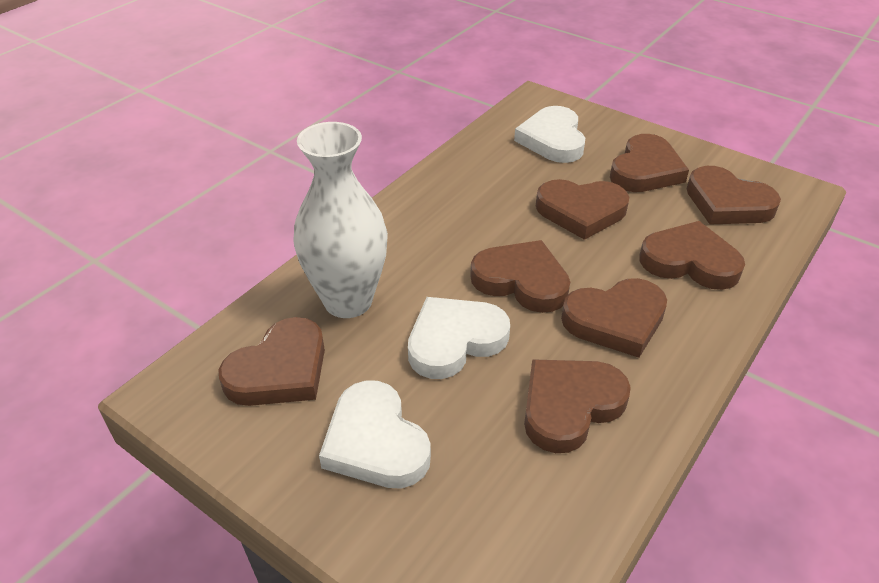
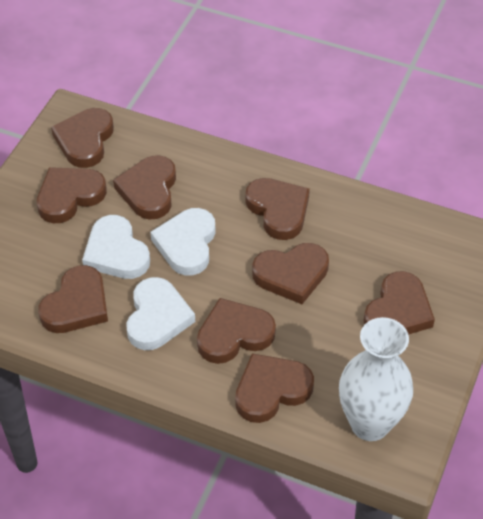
brown heart: [219,317,325,406] [470,240,570,313] [524,359,631,453] [536,179,629,240] [561,278,667,358] [610,134,689,192] [639,221,745,290] [686,166,781,224] = 8 -> [37,167,107,223] [38,265,108,333] [51,108,114,168] [113,155,176,220] [197,298,276,364] [235,353,314,423] [246,178,310,240] [252,243,329,304] [364,271,435,335] = 9

